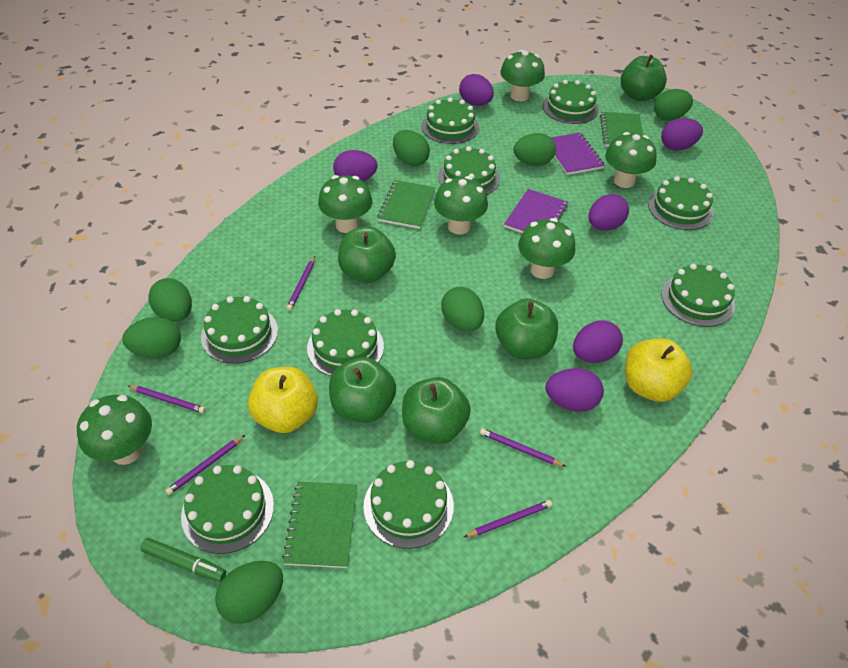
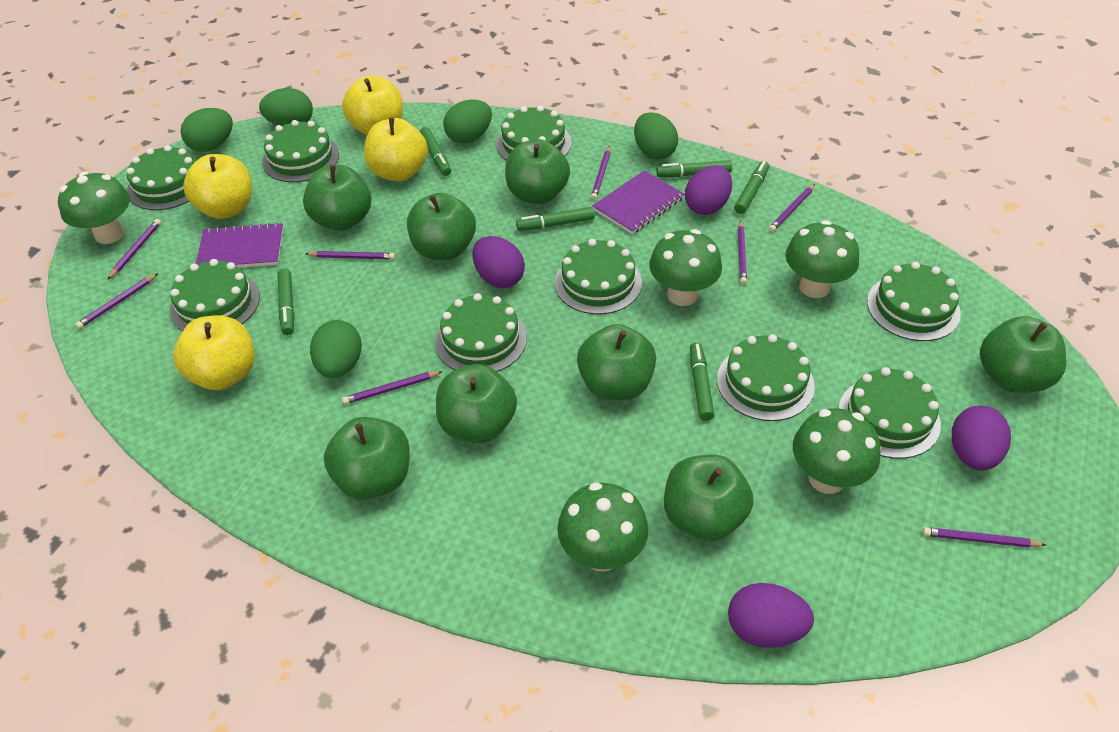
green apple: [329,357,396,423] [338,226,396,283] [402,377,471,444] [496,298,558,359] [621,55,667,101] = 5 -> [303,165,371,231] [324,417,410,500] [407,193,476,260] [436,364,517,443] [505,139,570,204] [577,324,656,400] [664,455,754,541] [980,316,1066,393] = 8
green egg: [122,317,181,358] [148,278,192,322] [215,561,283,624] [393,130,430,166] [441,287,484,331] [513,133,556,166] [654,89,693,121] = 7 -> [180,108,233,152] [259,88,313,126] [310,320,362,378] [443,99,492,143] [634,112,678,160] = 5
green marker: [140,538,226,582] = 1 -> [277,269,294,335] [420,127,451,176] [516,207,595,231] [656,160,732,177] [690,343,714,421] [734,161,769,214] = 6
green mushroom: [77,395,152,465] [318,175,372,233] [434,176,488,235] [500,50,545,101] [518,218,575,279] [605,132,657,188] = 6 -> [58,172,130,244] [557,482,649,572] [649,229,722,306] [786,220,859,298] [793,408,881,494] = 5
green notebook: [282,482,357,568] [377,180,436,229] [600,112,643,147] = 3 -> none = 0
purple egg: [333,150,378,182] [459,74,494,106] [546,368,604,412] [573,320,623,363] [588,194,629,231] [661,118,703,151] = 6 -> [472,236,525,288] [685,165,732,215] [728,583,814,648] [952,406,1011,471] = 4
purple pencil: [128,385,206,413] [165,435,245,495] [287,256,315,311] [464,500,552,537] [480,428,566,467] = 5 -> [75,273,158,329] [107,219,161,280] [306,251,395,259] [342,371,443,404] [591,146,610,200] [738,220,747,284] [769,184,815,232] [923,527,1046,548] = 8
yellow apple: [248,367,318,433] [625,338,693,402] = 2 -> [173,315,255,390] [183,154,252,219] [342,76,403,135] [364,118,428,181] = 4

